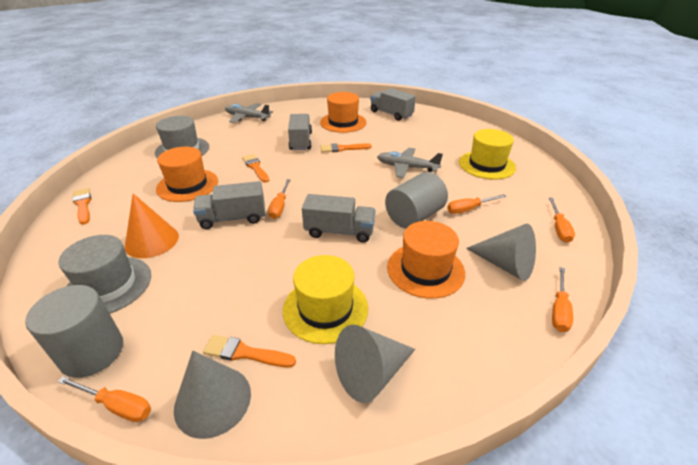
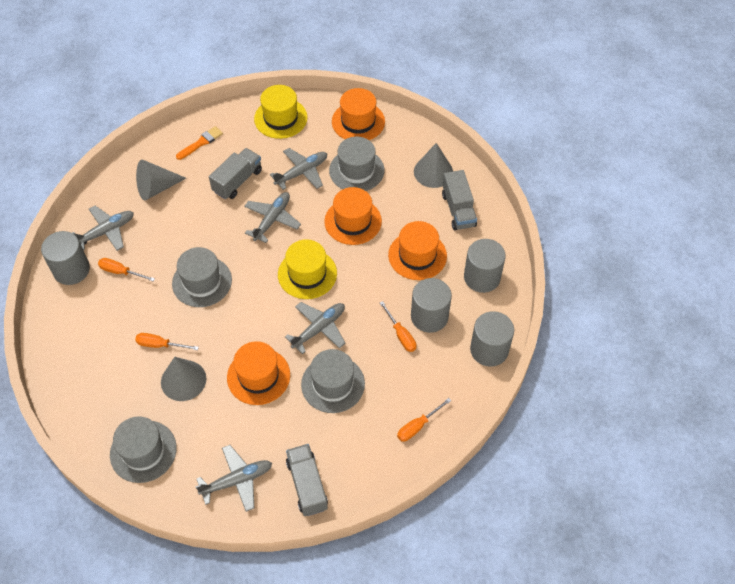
grey cylinder: [25,285,123,378] [385,172,448,228] = 2 -> [41,231,90,285] [411,278,452,333] [464,239,506,293] [470,311,514,367] = 4
grey hat: [58,235,151,313] [155,116,209,159] = 2 -> [110,416,177,483] [172,247,232,307] [301,349,365,413] [329,137,384,191] = 4
grey plane: [225,103,273,123] [377,148,443,178] = 2 -> [72,206,134,251] [195,445,272,512] [244,192,301,243] [270,148,327,190] [285,302,346,354] = 5
grey truck: [193,181,265,229] [288,114,312,150] [302,194,375,243] [370,88,416,121] = 4 -> [209,148,262,199] [286,444,328,516] [442,170,477,230] = 3
orange brush: [73,188,91,225] [203,335,296,367] [242,154,269,183] [321,143,372,153] = 4 -> [176,126,223,160] = 1
orange cone: [124,193,179,258] = 1 -> none = 0
orange hat: [156,147,218,202] [320,92,366,133] [387,221,465,299] = 3 -> [227,341,290,405] [324,187,382,245] [332,88,385,140] [388,221,447,280] = 4
orange screwdriver: [58,376,151,422] [268,179,291,219] [447,194,507,214] [549,198,575,243] [552,267,573,332] = 5 -> [98,258,155,281] [135,333,199,350] [380,301,416,352] [397,398,451,442] = 4

